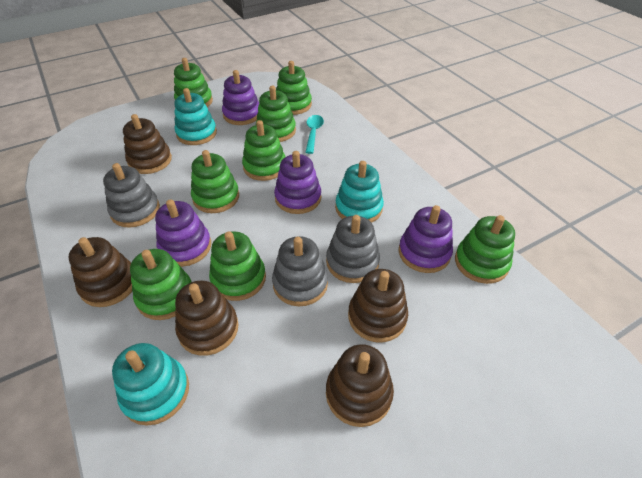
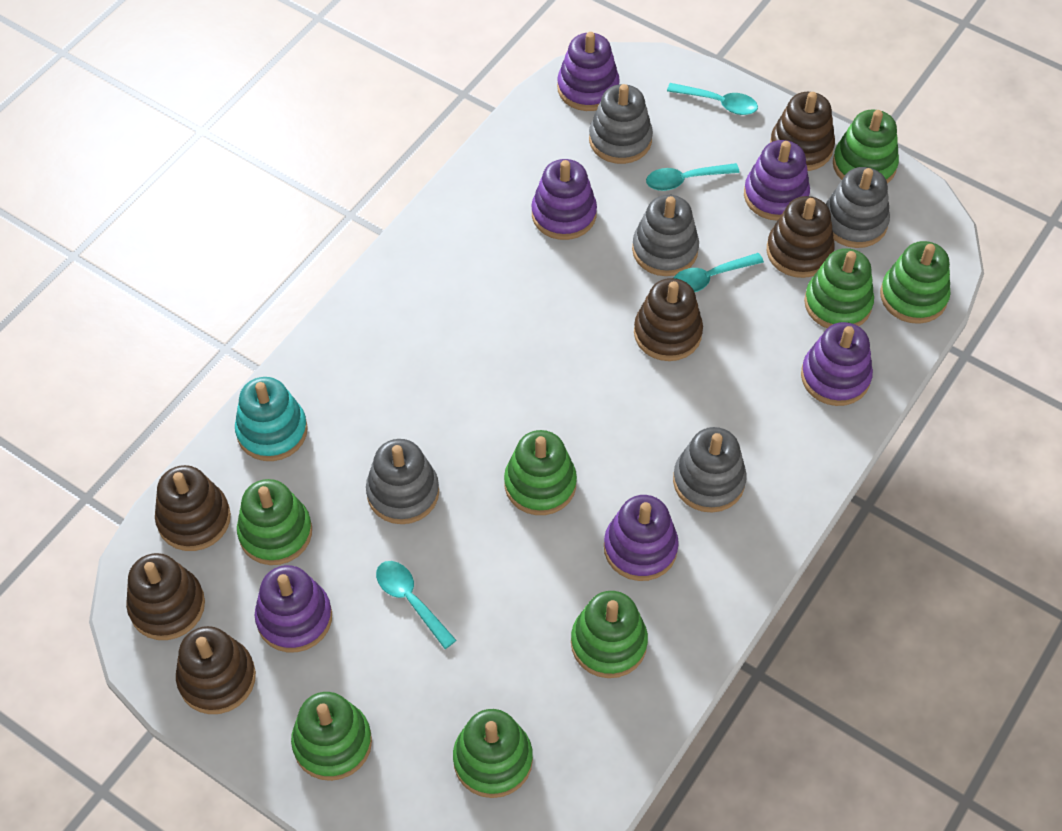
brown stacking toy: [68,237,132,307] [123,114,172,174] [175,280,239,356] [326,344,394,427] [348,269,408,342] = 5 -> [126,553,205,640] [155,465,231,551] [176,626,256,714] [634,278,703,361] [767,196,835,278] [770,92,835,171] = 6
grey stacking toy: [103,163,160,228] [272,236,328,306] [326,215,380,283] = 3 -> [366,439,439,524] [589,84,653,164] [632,195,699,276] [673,427,747,513] [826,167,890,248] = 5
purple stacking toy: [155,199,211,267] [222,70,259,125] [274,151,321,214] [399,205,453,273] = 4 -> [254,565,332,652] [531,159,597,240] [557,32,620,111] [604,495,679,581] [744,140,810,221] [801,322,873,406] = 6
turquoise spoon: [305,115,324,154] = 1 -> [376,561,457,649] [646,163,740,191] [667,83,758,115] [674,253,764,292] = 4
turquoise stacking toy: [112,343,189,426] [174,88,217,145] [335,161,384,223] = 3 -> [235,377,308,461] = 1

